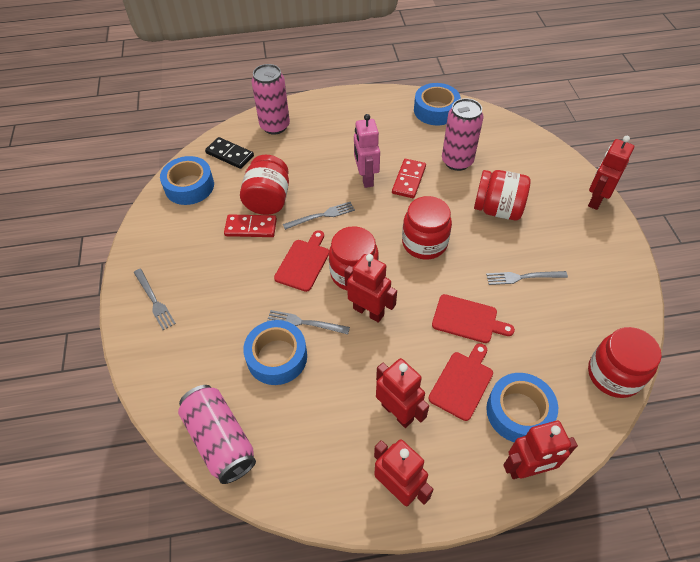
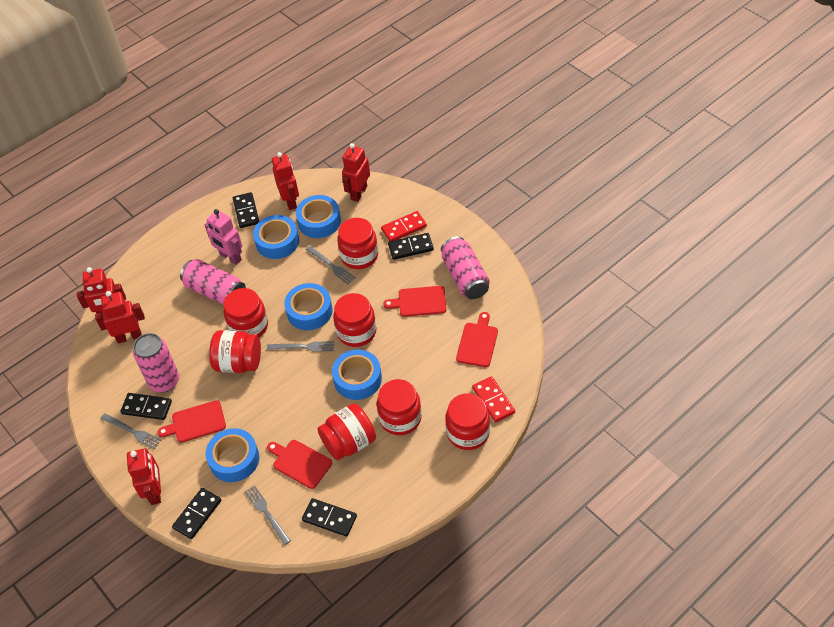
black domino: [205,137,254,169] = 1 -> [121,393,172,420] [172,488,221,539] [233,192,259,228] [302,498,357,537] [388,233,434,260] = 5
blue tape: [160,156,214,205] [243,320,307,385] [414,83,461,125] [486,373,558,442] = 4 -> [205,428,259,482] [253,215,299,259] [284,283,333,330] [296,195,341,238] [332,349,382,400] = 5
red cutting board: [274,230,329,292] [429,343,493,421] [432,294,515,343] = 3 -> [158,400,226,443] [267,440,332,489] [383,286,447,317] [456,312,498,367] = 4
red jar: [240,155,289,215] [329,226,379,290] [402,196,452,259] [474,170,530,221] [588,327,662,398] = 5 -> [209,330,261,373] [224,288,268,337] [318,404,376,460] [333,293,376,347] [337,218,378,269] [377,379,422,435] [445,393,490,450] = 7

